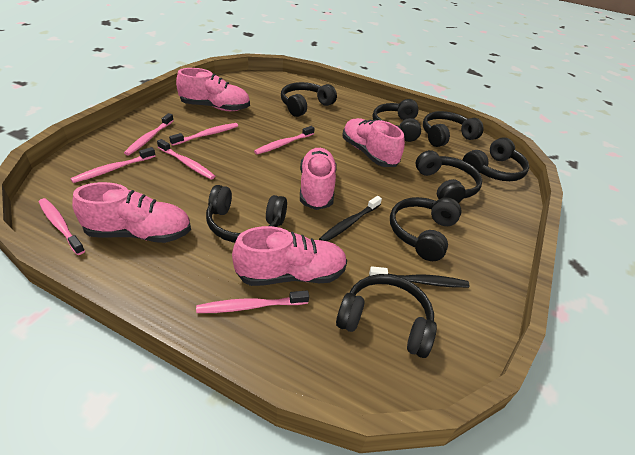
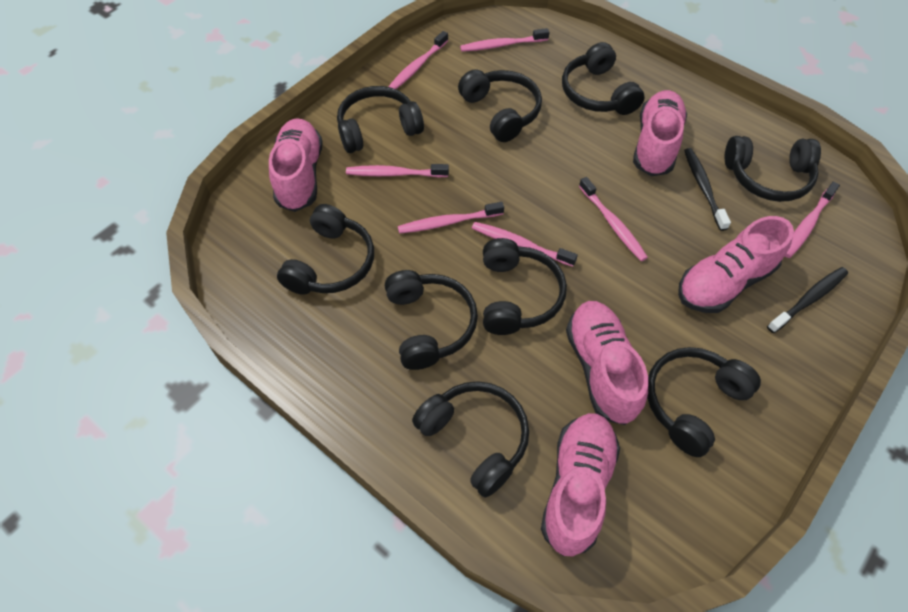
black headphones: [206,185,287,243] [281,82,337,117] [336,274,437,358] [373,99,421,142] [390,197,462,261] [416,150,483,203] [423,111,484,147] [463,137,529,181] = 8 -> [277,204,374,295] [337,86,424,153] [385,270,478,370] [412,381,529,497] [458,69,542,142] [483,238,567,335] [562,42,644,115] [647,347,761,457] [725,136,821,202] = 9

